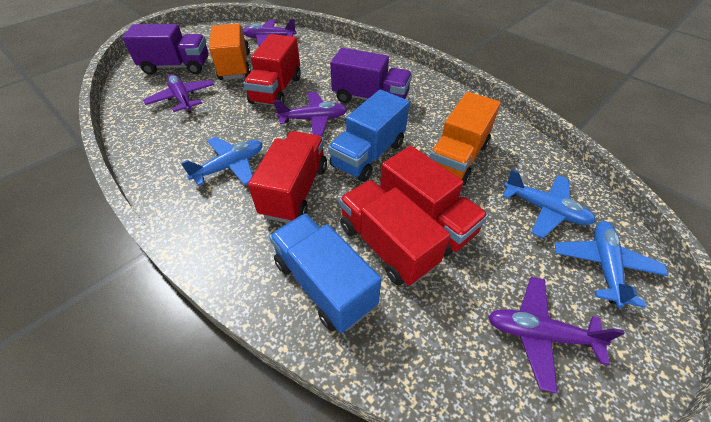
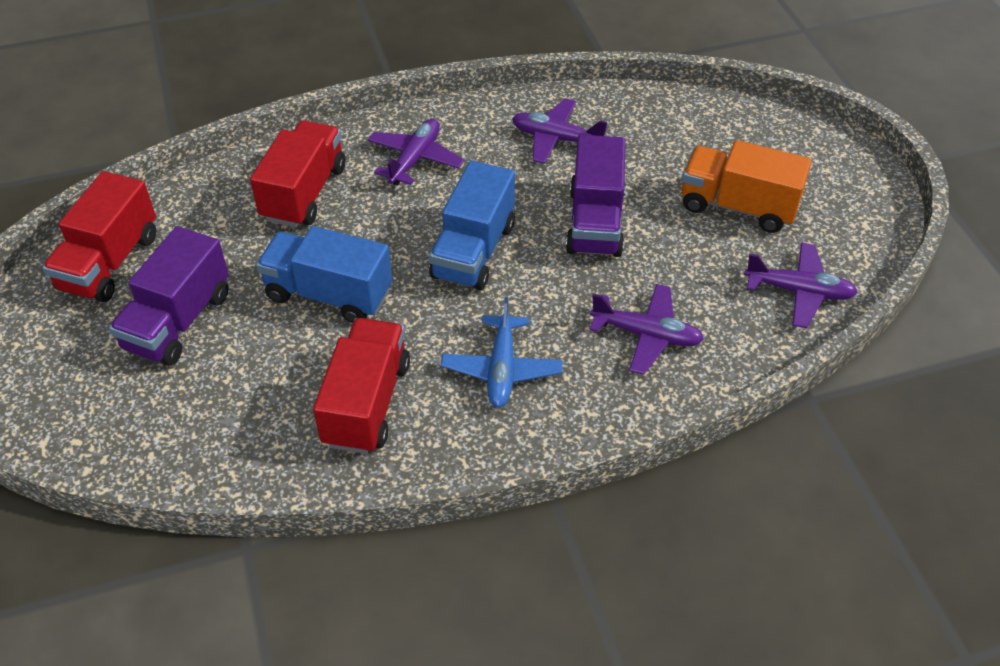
blue plane: [181,137,262,186] [503,169,596,238] [555,221,668,308] = 3 -> [441,297,563,407] = 1
orange truck: [209,23,251,80] [430,92,501,186] = 2 -> [682,140,812,233] = 1
red truck: [243,34,301,105] [248,131,327,223] [339,180,450,286] [380,146,488,256] = 4 -> [42,171,156,302] [250,120,346,227] [313,318,410,454] = 3

